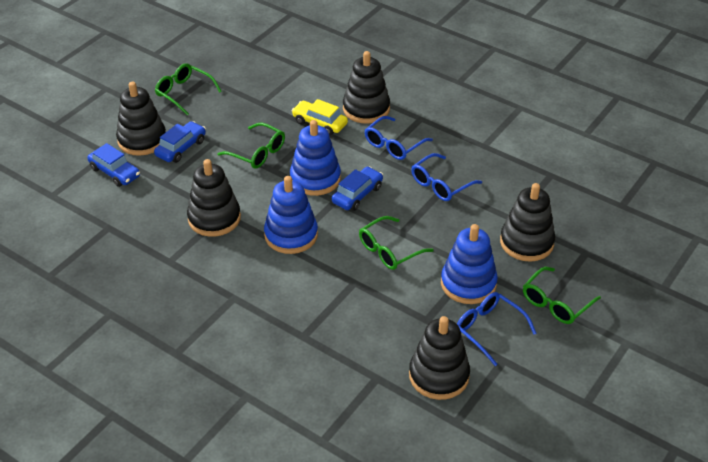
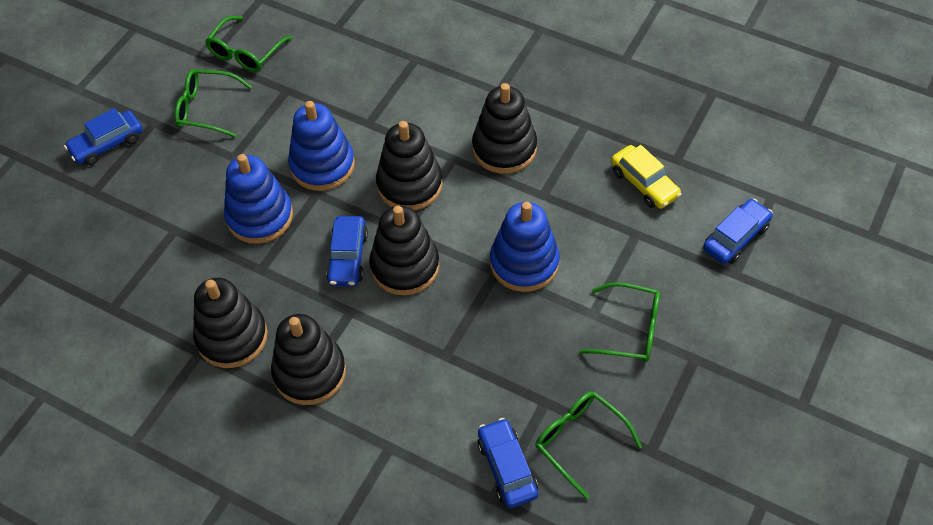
blue car: [87,143,140,187] [154,121,206,163] [332,166,383,211] = 3 -> [64,108,143,165] [326,216,368,286] [478,418,538,508] [703,199,773,264] = 4
blue glasses: [365,116,433,160] [411,153,482,201] [457,292,537,366] = 3 -> none = 0

